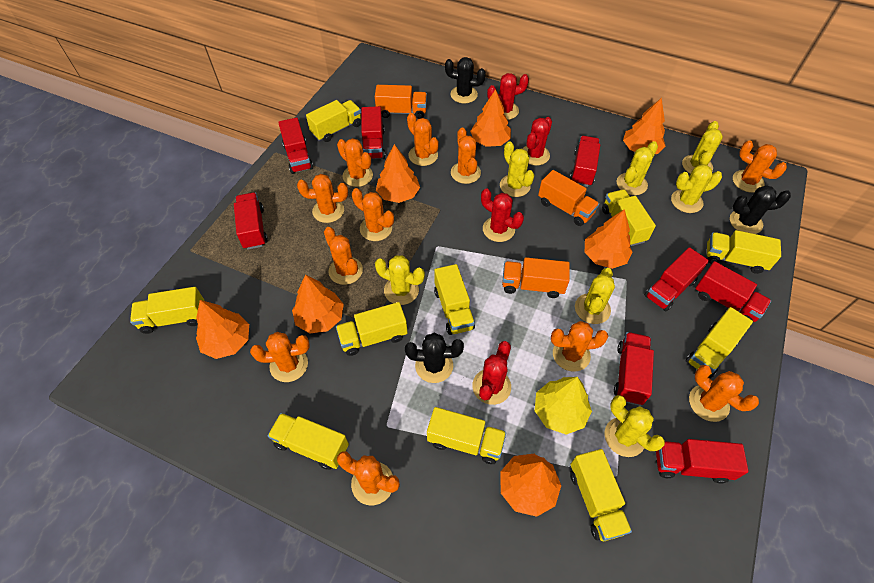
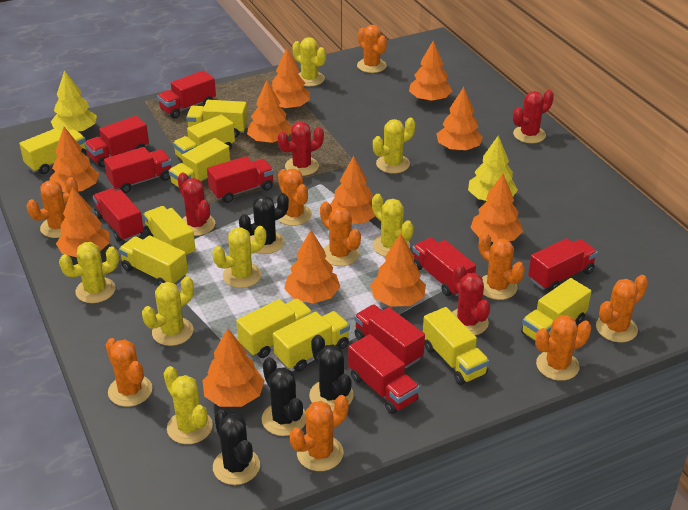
black cactus: [405,333,464,383] [445,57,486,103] [730,185,791,234] = 3 -> [213,409,260,485] [239,193,289,254] [262,357,306,436] [309,335,354,412] = 4
orange cactus: [250,332,310,382] [297,174,348,223] [324,227,363,285] [337,138,373,187] [337,451,400,505] [352,188,394,241] [407,113,439,166] [451,128,481,184] [551,321,609,372] [689,365,759,422] [733,140,787,193] = 11 -> [27,177,78,238] [106,338,152,407] [278,169,312,226] [290,395,349,471] [320,202,361,266] [357,25,387,73] [479,233,525,300] [535,315,591,381] [596,275,648,342] = 9
orange tree: [196,300,249,359] [292,275,344,334] [376,144,420,203] [470,89,511,147] [501,454,561,517] [585,209,632,269] [623,98,665,154] = 7 -> [49,127,99,193] [56,187,109,257] [203,328,265,407] [247,80,291,143] [272,48,310,110] [284,230,340,303] [330,156,375,224] [370,234,426,306] [409,41,452,102] [437,87,483,151] [470,174,523,242] = 11
orange truck: [375,85,427,119] [502,257,570,298] [538,170,599,226] = 3 -> none = 0
red truck: [234,192,268,249] [278,118,313,174] [361,106,385,159] [570,136,600,187] [614,332,654,405] [644,247,709,311] [656,439,749,484] [695,261,771,322] = 8 -> [84,116,149,167] [93,188,144,242] [104,147,172,193] [157,70,216,119] [207,156,274,203] [348,334,420,414] [354,304,425,368] [412,238,476,296] [528,238,598,291] = 9
yellow tree: [535,377,592,434] = 1 -> [51,70,97,133] [468,136,518,201] = 2

